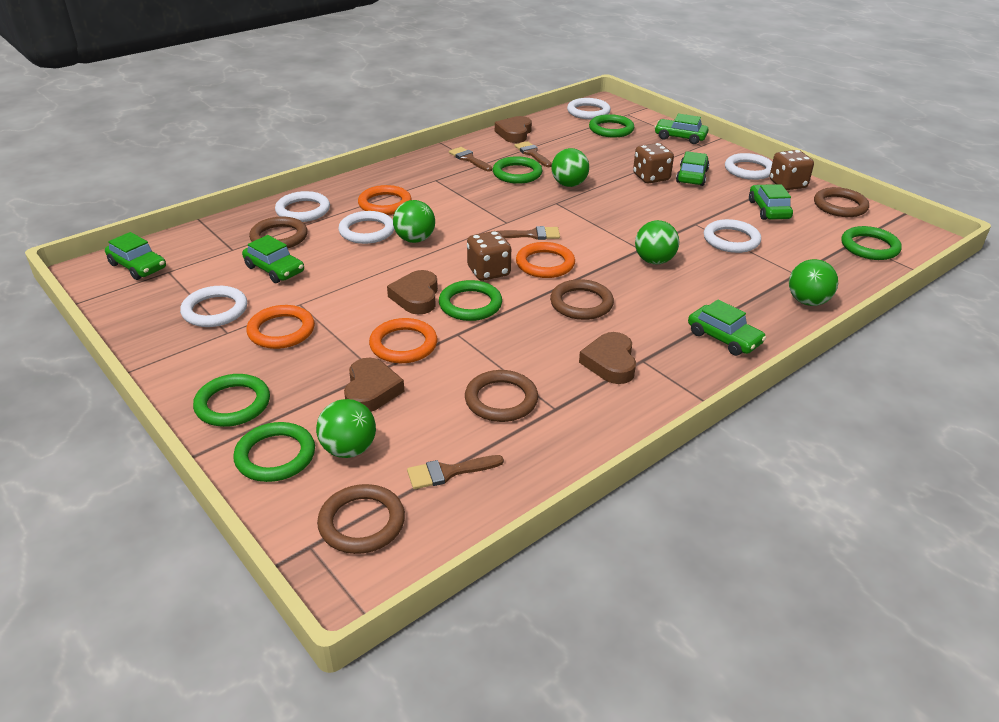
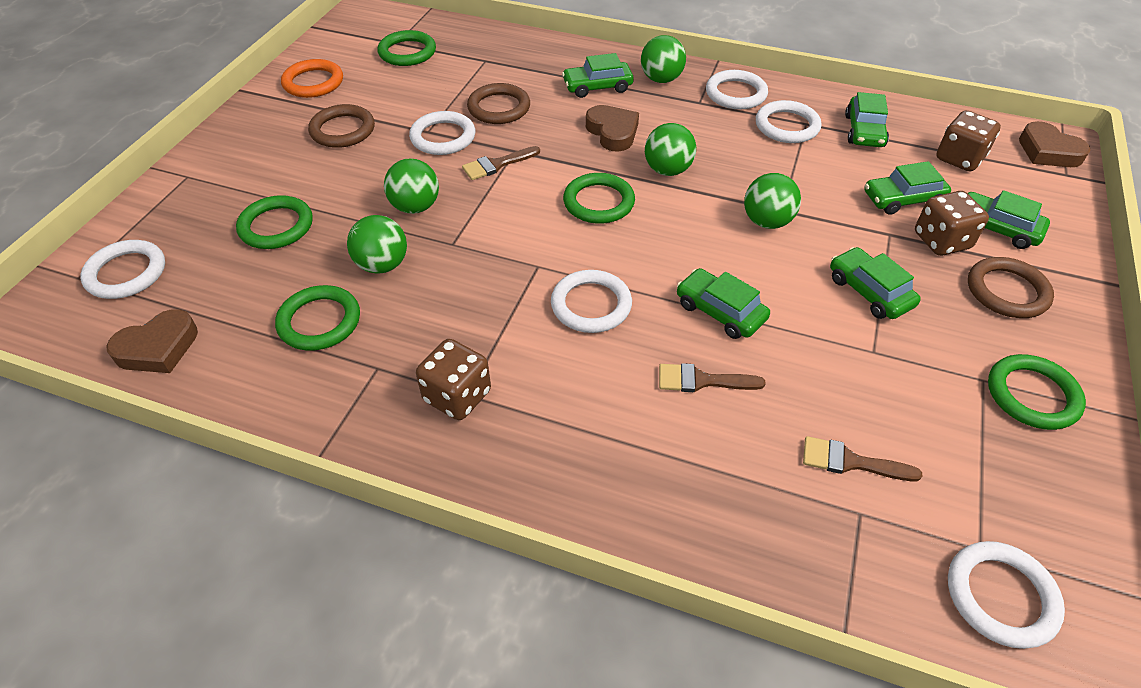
brown brush: [407,455,504,489] [449,147,492,171] [498,226,560,240] [514,141,552,167] = 4 -> [462,146,540,180] [659,363,766,392] [803,436,922,481] = 3
brown heart: [344,358,404,412] [387,270,438,314] [495,116,532,143] [579,332,636,384] = 4 -> [106,309,198,373] [586,105,639,152] [1019,121,1091,167] = 3
brown ring: [249,217,308,248] [317,484,405,554] [465,370,538,422] [550,279,614,320] [814,187,869,217] = 5 -> [308,104,375,148] [467,83,530,124] [968,257,1054,318] = 3
green ring: [193,374,270,427] [233,422,315,482] [439,280,502,321] [493,156,543,184] [589,114,634,138] [841,226,902,260] = 6 -> [236,195,313,249] [275,285,360,351] [378,30,436,66] [563,173,635,224] [988,354,1086,430] = 5
orange ring: [246,305,315,349] [358,185,412,215] [369,318,437,363] [516,242,575,278] = 4 -> [281,59,343,98] = 1

